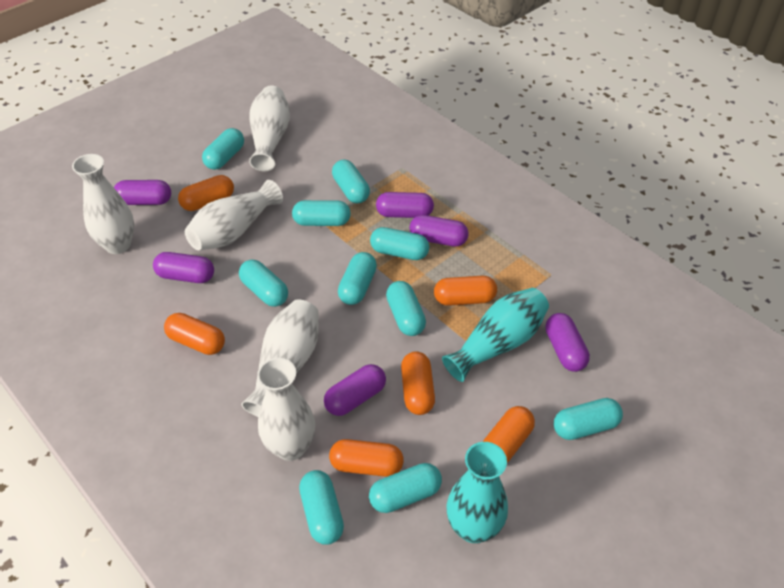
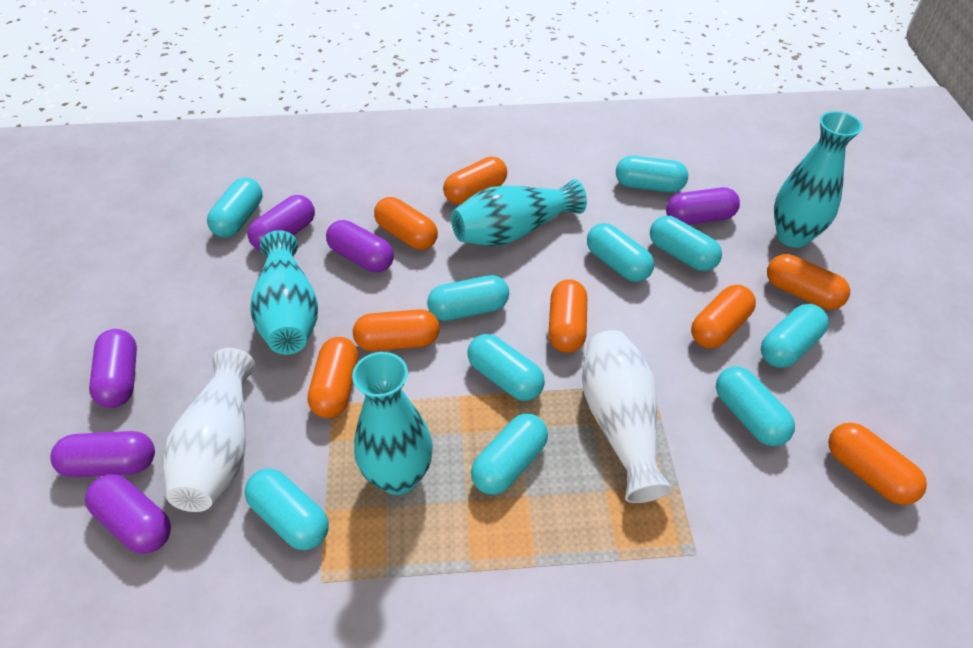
orange capsule: [164,313,225,355] [178,175,234,211] [329,439,404,477] [401,351,435,415] [434,276,497,306] [483,406,535,463] = 6 -> [308,337,358,418] [353,309,440,351] [374,197,438,250] [443,156,507,205] [548,279,587,353] [691,285,756,349] [767,254,850,310] [828,423,927,505] = 8
turquoise vase: [442,288,549,382] [446,442,508,543] = 2 -> [250,230,318,355] [352,352,433,495] [451,179,587,246] [774,111,863,248] = 4
white vase: [72,154,134,254] [185,180,283,250] [241,299,319,417] [249,86,290,171] [257,358,315,461] = 5 -> [162,348,255,512] [582,330,673,503] = 2

